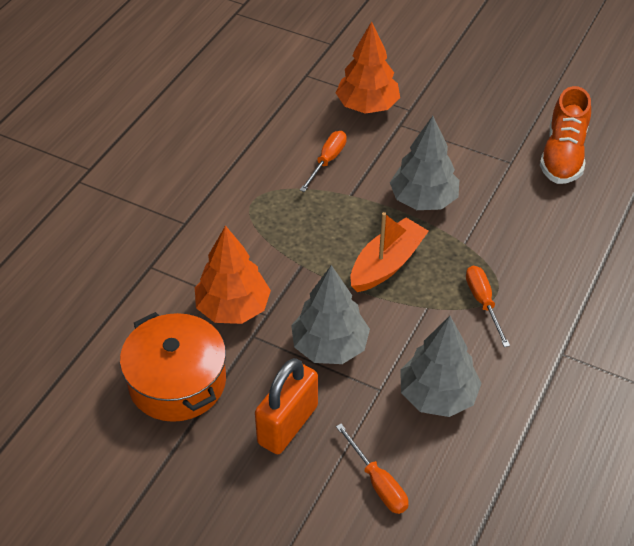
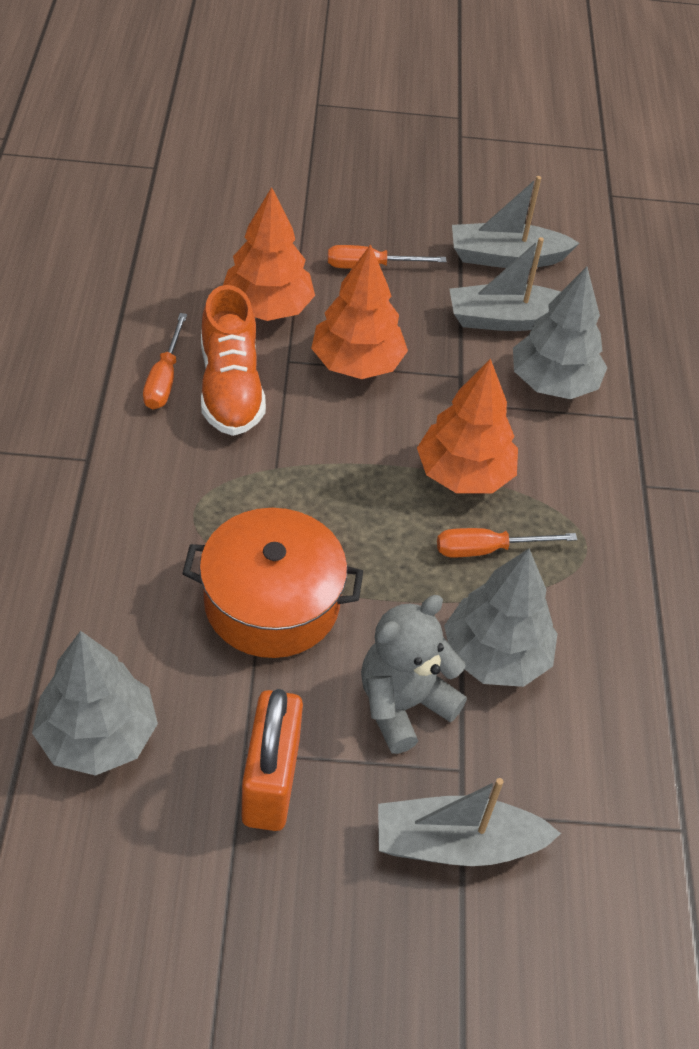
grey boat: none = 0 -> [378,778,561,866] [449,237,561,331] [452,176,579,268] = 3
grey teddy bear: none = 0 -> [361,595,467,754] = 1
orange boat: [351,212,429,292] = 1 -> none = 0
orange tree: [195,225,271,324] [336,21,400,114] = 2 -> [223,187,315,321] [311,244,408,379] [417,359,518,493] = 3

